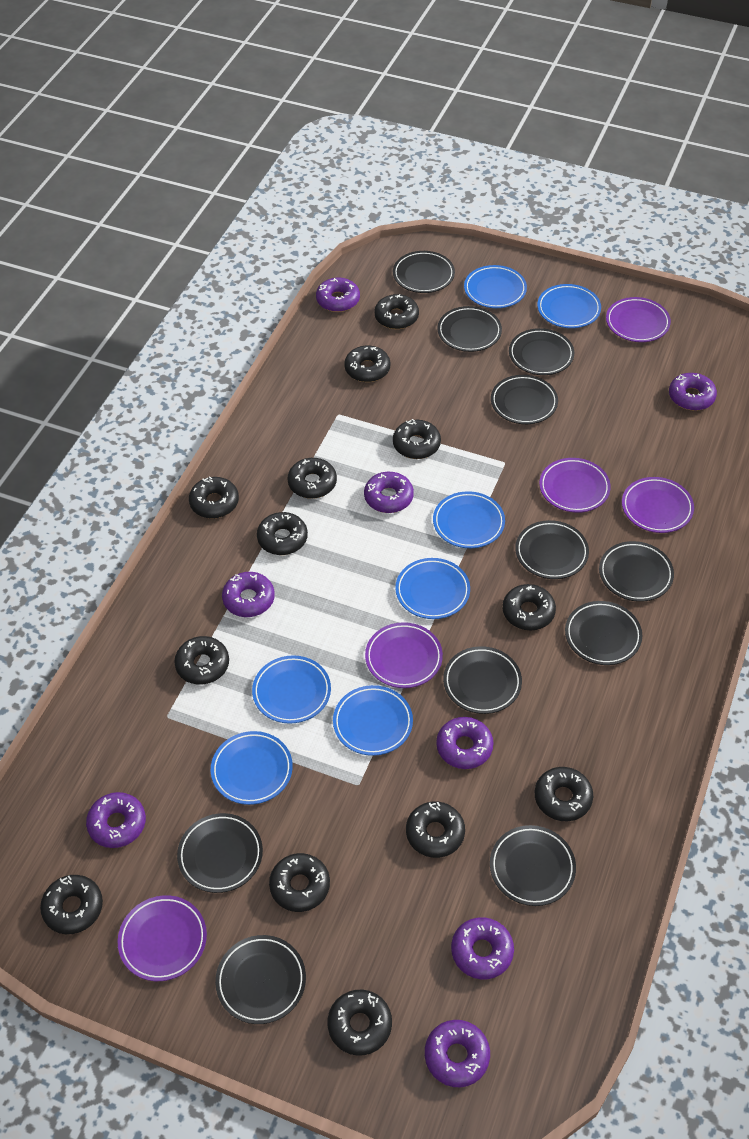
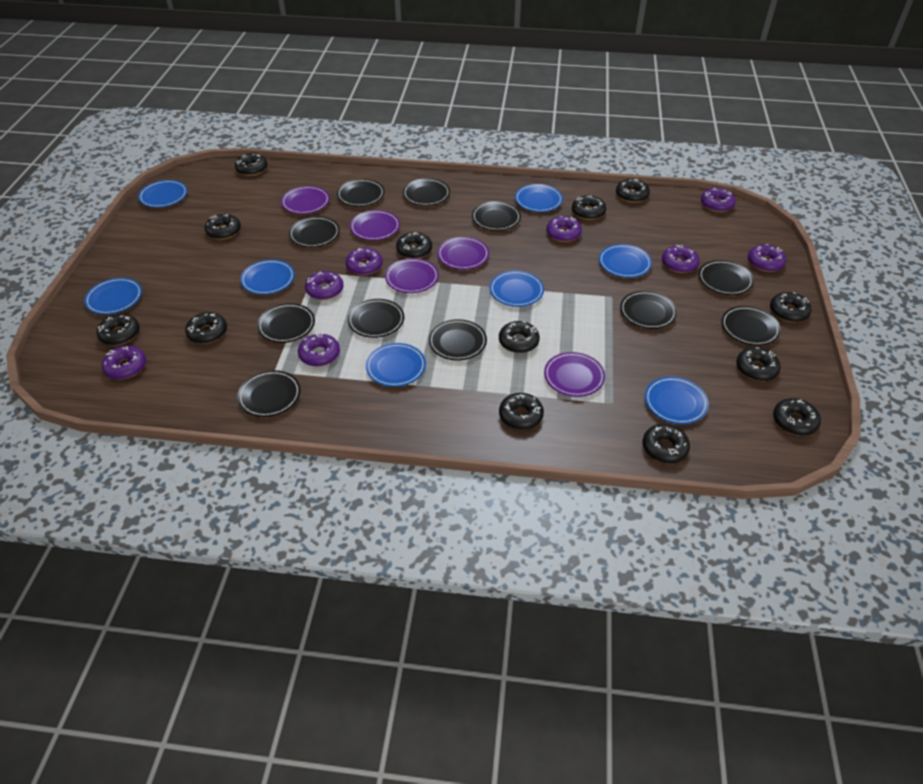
blue plate: [211,731,293,805] [252,655,331,724] [333,685,413,756] [395,558,470,619] [433,491,505,548] [464,265,527,308] [537,284,601,328] = 7 -> [84,278,142,315] [138,180,188,208] [240,260,295,295] [366,343,426,387] [490,270,544,307] [515,184,563,212] [599,244,652,278] [645,377,709,424] = 8

